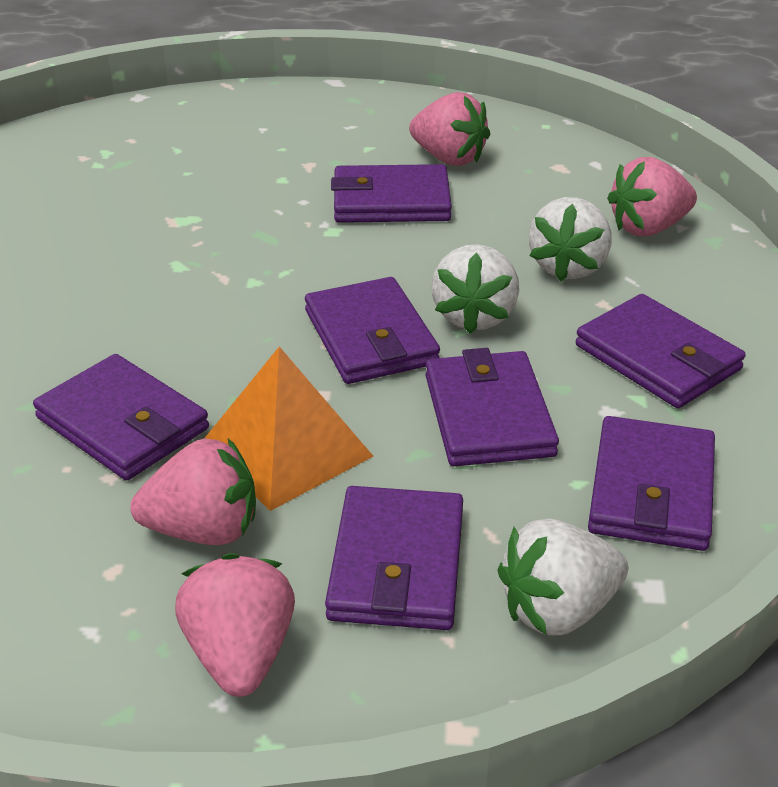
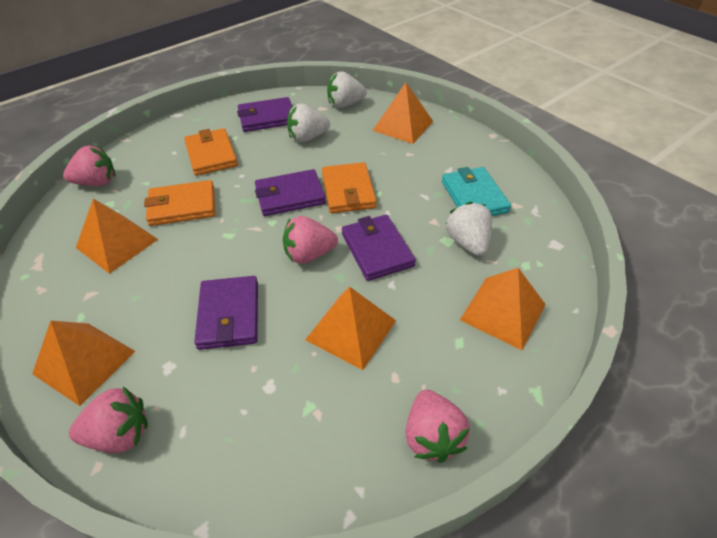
orange pyramid: [204,347,373,511] = 1 -> [32,321,135,406] [76,199,158,274] [305,287,396,370] [372,83,433,144] [460,268,546,350] = 5
orange wallet: none = 0 -> [144,180,215,226] [184,128,238,176] [322,162,377,213] = 3
purple wallet: [33,354,209,480] [305,277,440,384] [325,486,463,630] [331,164,452,223] [426,348,559,466] [576,294,746,408] [588,416,715,551] = 7 -> [194,276,258,350] [237,97,293,132] [255,169,326,216] [342,215,416,281] = 4
turquoise wallet: none = 0 -> [442,167,511,216] = 1

